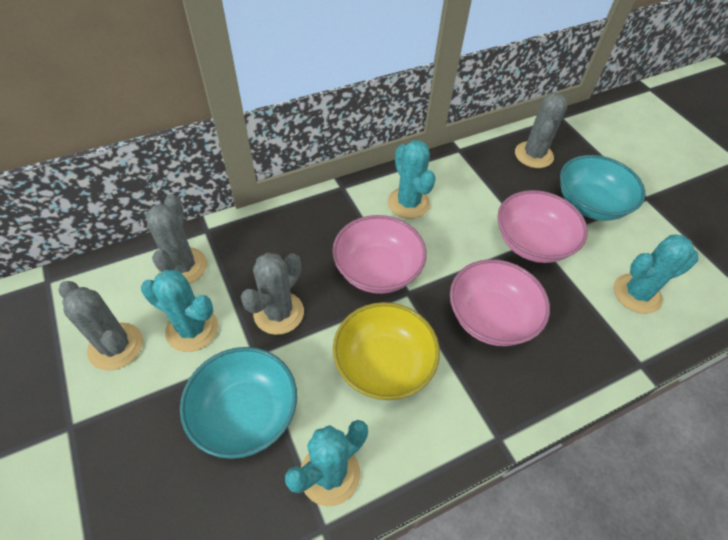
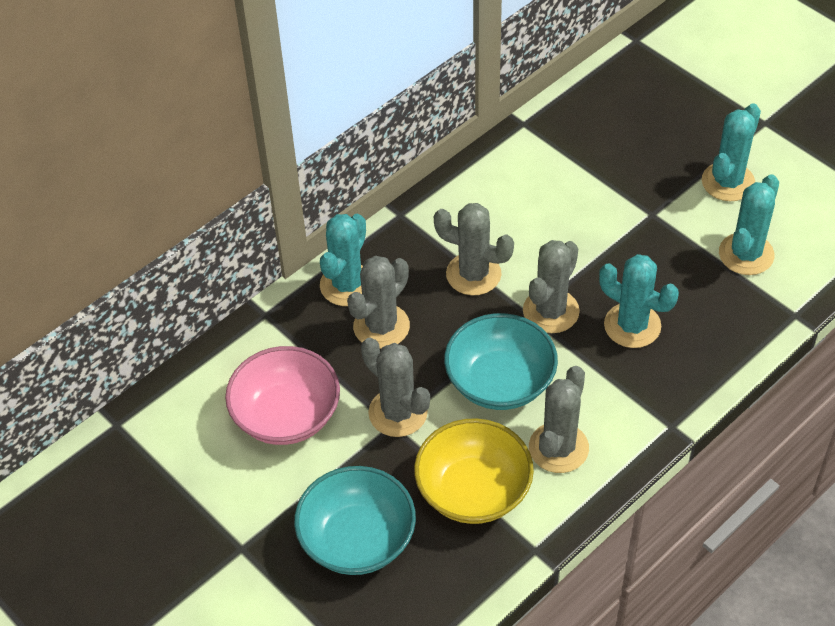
grey cactus: [58,281,143,371] [146,194,207,284] [240,252,304,335] [515,93,567,168] = 4 -> [347,256,410,349] [361,338,430,437] [434,203,514,295] [523,240,580,333] [529,366,589,473] = 5
pink bowl: [332,215,427,294] [450,259,550,346] [497,190,588,263] = 3 -> [225,346,340,445] = 1

